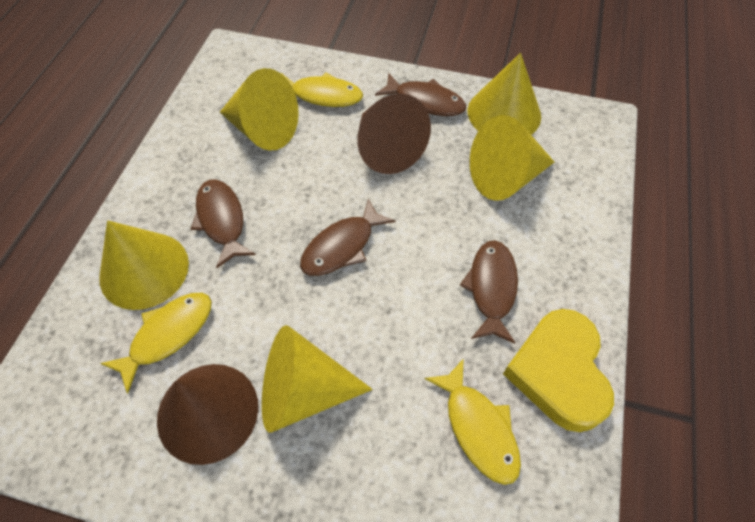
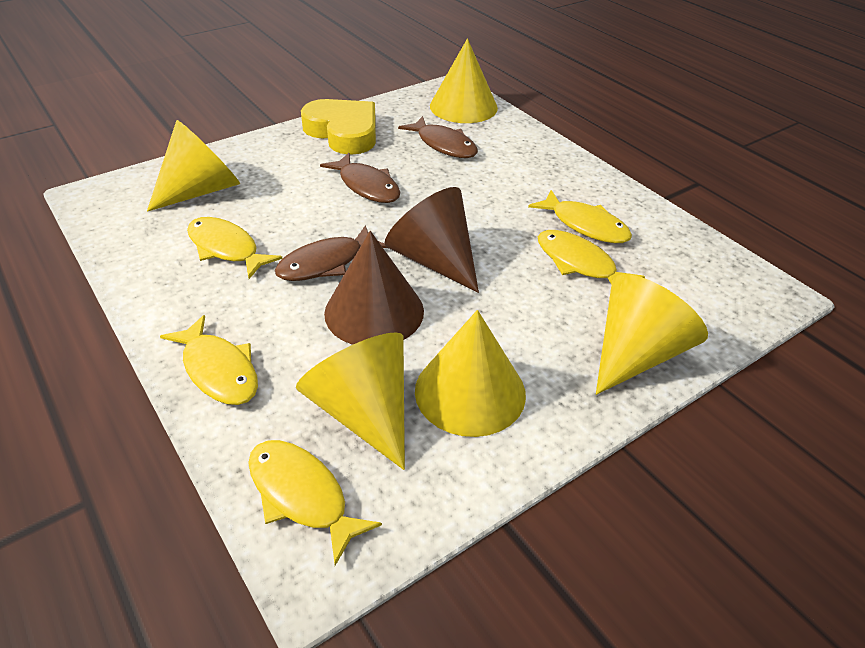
brown fish: [191,179,256,268] [300,199,395,276] [375,73,466,116] [460,240,518,344] = 4 -> [275,225,387,281] [320,153,400,203] [398,116,478,158] = 3
yellow fish: [100,293,212,393] [281,72,363,107] [425,358,521,485] = 3 -> [160,315,258,405] [187,217,283,279] [248,440,382,566] [528,190,632,243] [538,230,645,285] = 5

